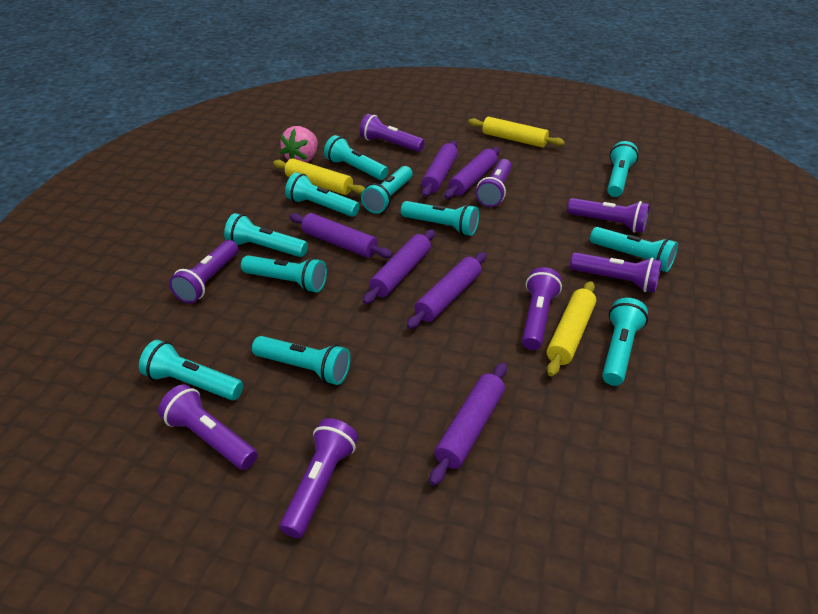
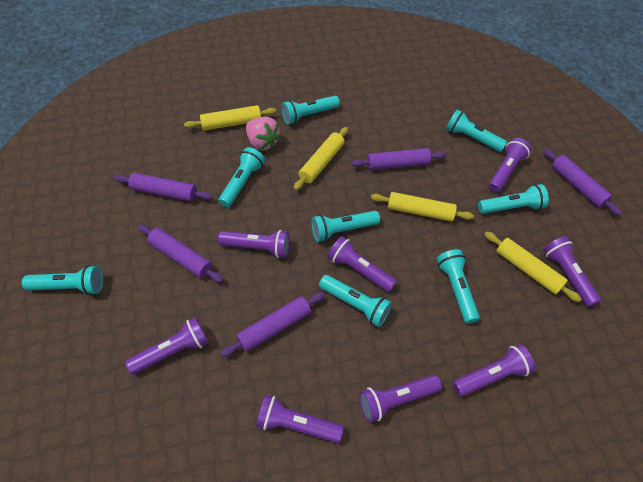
purple rolling pin: [289,213,393,258] [363,229,435,304] [407,252,487,329] [421,141,458,197] [430,363,507,486] [444,147,500,199] = 6 -> [114,173,212,202] [138,225,223,283] [220,292,325,357] [351,148,446,170] [543,149,622,216] = 5
turquoise flashlight: [139,340,243,401] [224,213,308,257] [241,255,327,293] [252,336,350,385] [285,172,360,217] [324,135,388,180] [361,166,413,214] [401,201,479,236] [590,227,678,272] [602,298,648,386] [607,141,638,197] = 11 -> [22,265,103,295] [219,147,265,207] [281,96,340,124] [311,211,380,242] [319,275,392,327] [437,249,480,324] [446,109,507,152] [478,184,549,214] = 8
yellow rolling pin: [273,158,365,195] [468,117,565,148] [547,281,596,377] = 3 -> [184,105,276,131] [294,127,348,190] [371,192,474,222] [484,231,581,302] = 4

